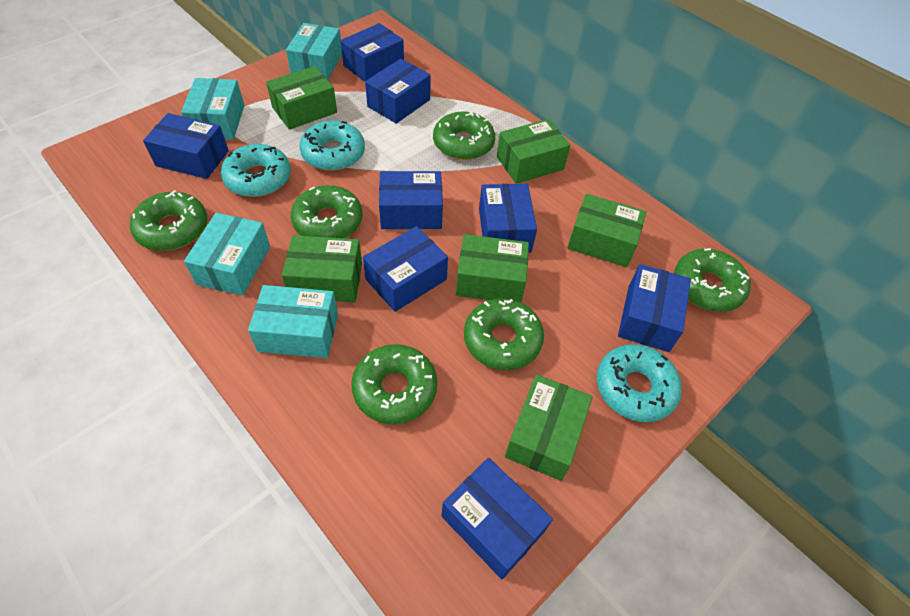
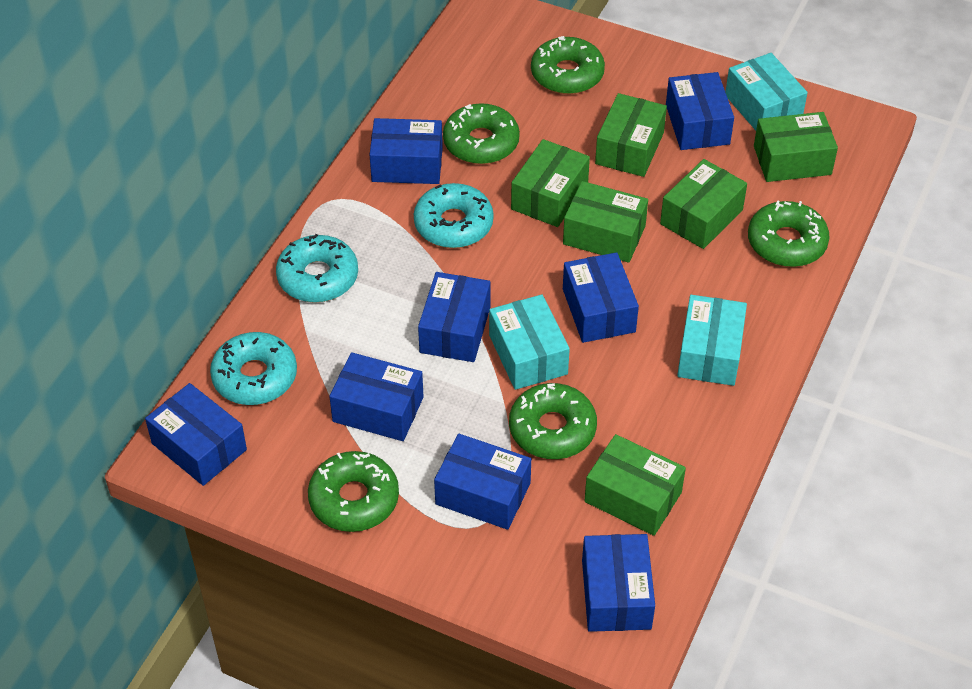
green donut: [130,190,207,251] [291,185,363,238] [351,344,438,424] [433,111,495,160] [464,298,544,370] [674,248,751,312] = 6 -> [308,451,399,532] [443,103,520,164] [509,383,597,459] [531,36,605,94] [748,200,830,267] = 5
turquoise box: [181,78,244,140] [184,213,270,296] [248,285,338,358] [286,23,342,80] = 4 -> [489,294,570,390] [677,295,747,386] [725,53,808,130] = 3

